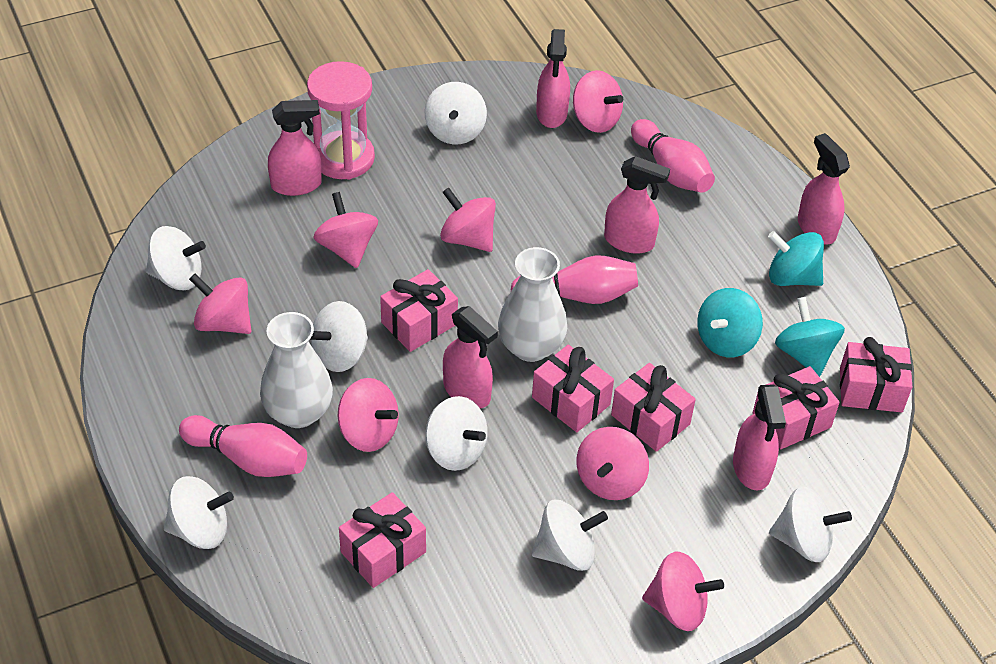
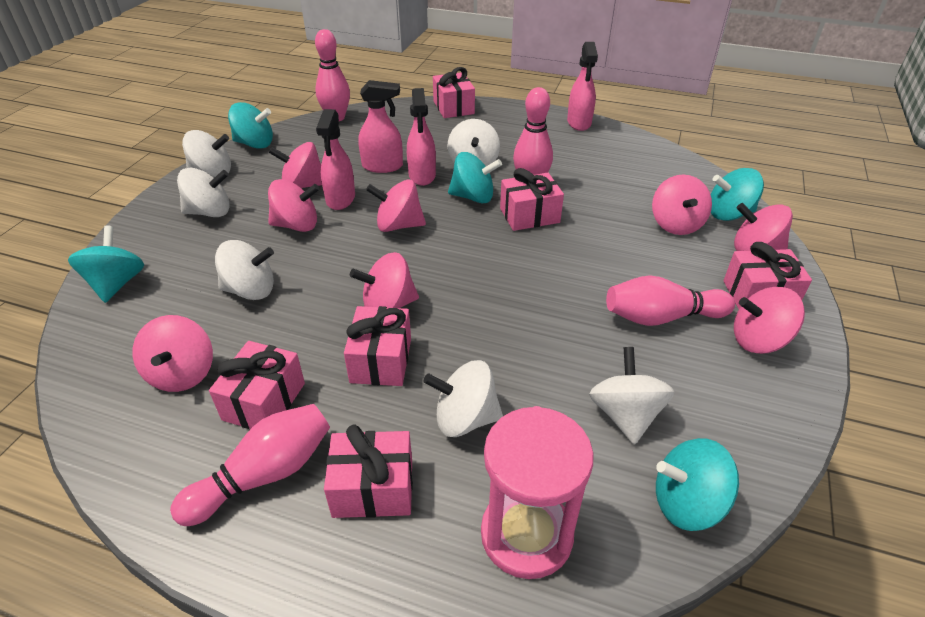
pink bowling pin: [179,415,307,477] [510,255,638,304] [631,119,715,193] = 3 -> [170,404,330,526] [315,29,350,121] [513,87,553,175] [606,276,735,326] = 4
pink spinning top: [189,274,251,334] [313,192,378,268] [338,378,399,452] [440,187,496,252] [573,70,623,133] [577,427,649,500] [642,552,724,631] = 7 -> [133,315,213,392] [268,179,320,232] [269,142,322,188] [350,252,419,308] [366,179,426,232] [652,175,712,235] [734,203,793,251] [734,287,805,354] = 8
pink spray bottle: [268,100,322,196] [443,306,498,408] [536,29,570,128] [604,156,670,254] [733,384,786,491] [798,133,850,244] = 6 -> [316,109,355,210] [358,80,403,173] [407,88,436,186] [567,42,598,131] = 4
turquoise spinning top: [697,288,763,357] [768,231,824,286] [775,297,845,377] = 3 -> [68,225,144,303] [228,102,273,149] [448,152,502,204] [656,438,739,531] [711,168,764,221] = 5
white spinning top: [146,226,206,290] [164,476,234,549] [310,301,368,372] [425,82,487,144] [425,396,488,471] [531,500,608,571] [769,486,852,562] = 7 -> [177,168,230,217] [182,130,231,177] [215,240,274,300] [423,360,503,437] [448,119,500,166] [589,347,674,444] = 6
white vase: [260,312,333,428] [498,247,567,362] = 2 -> none = 0

